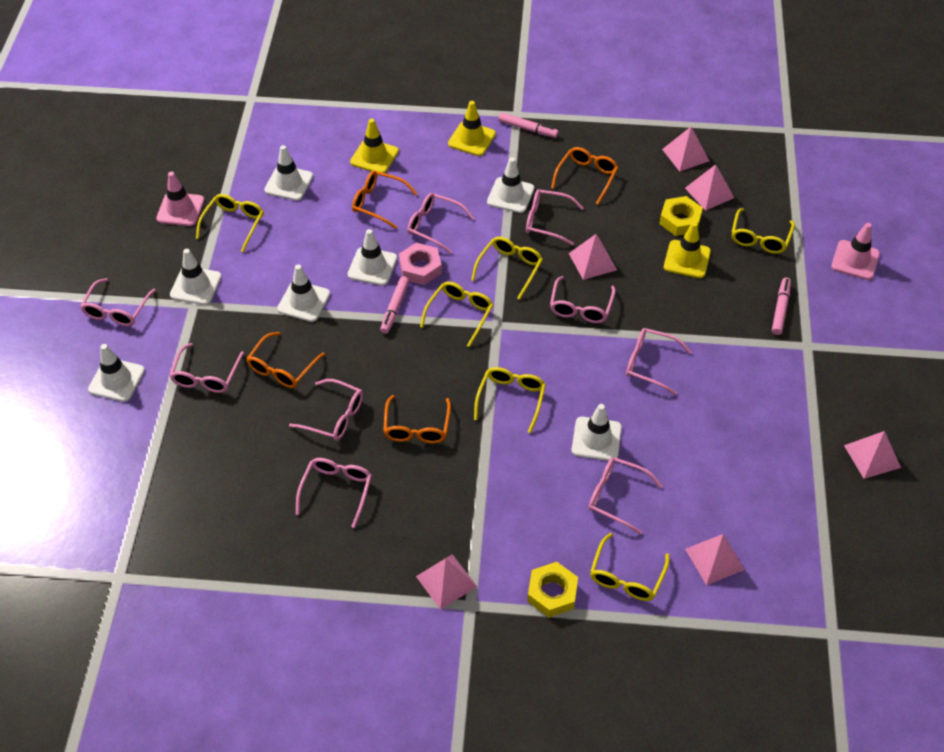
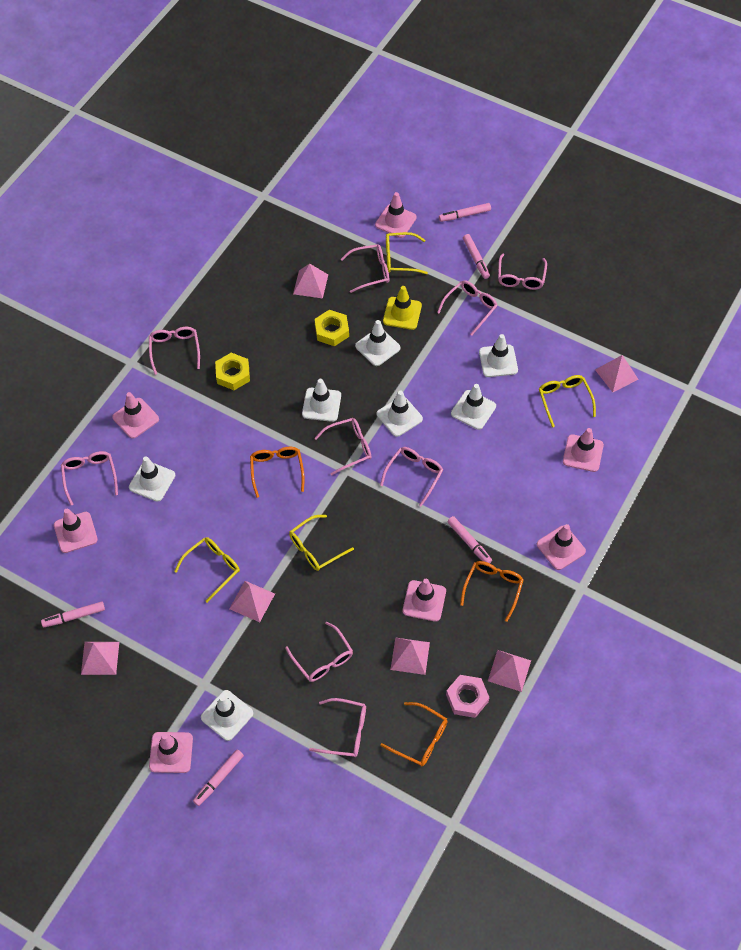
orange glasses: [246,332,325,388] [352,171,418,229] [383,395,451,444] [551,147,618,205] = 4 -> [250,447,305,498] [380,702,448,766] [460,561,524,622] = 3
pink marker: [380,276,410,334] [498,113,559,138] [772,278,791,335] = 3 -> [41,601,105,627] [193,750,244,806] [439,203,491,222] [447,516,492,563] [463,234,490,279] = 5
pink traffic cone: [156,172,204,226] [831,223,880,280] = 2 -> [54,509,98,553] [112,392,159,439] [149,732,193,773] [375,192,417,238] [403,579,446,622] [537,524,586,570] [563,428,604,472] = 7
yellow glasses: [196,194,264,252] [420,282,493,347] [471,237,543,300] [474,367,546,433] [590,533,669,601] [732,208,795,254] = 6 -> [174,537,240,603] [289,515,354,571] [386,232,428,274] [539,375,596,428] = 4
yellow traffic cone: [350,119,399,173] [448,101,496,156] [664,222,711,278] = 3 -> [383,286,422,330] = 1

